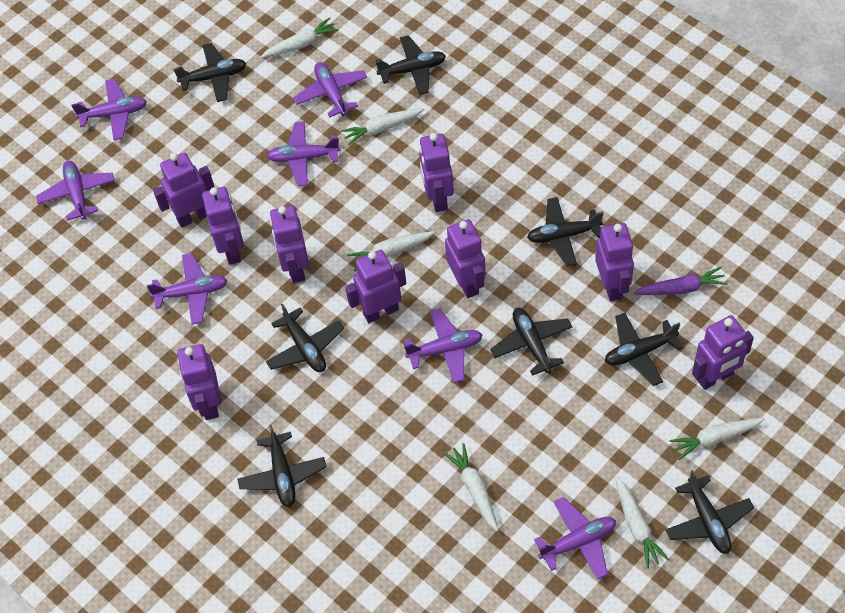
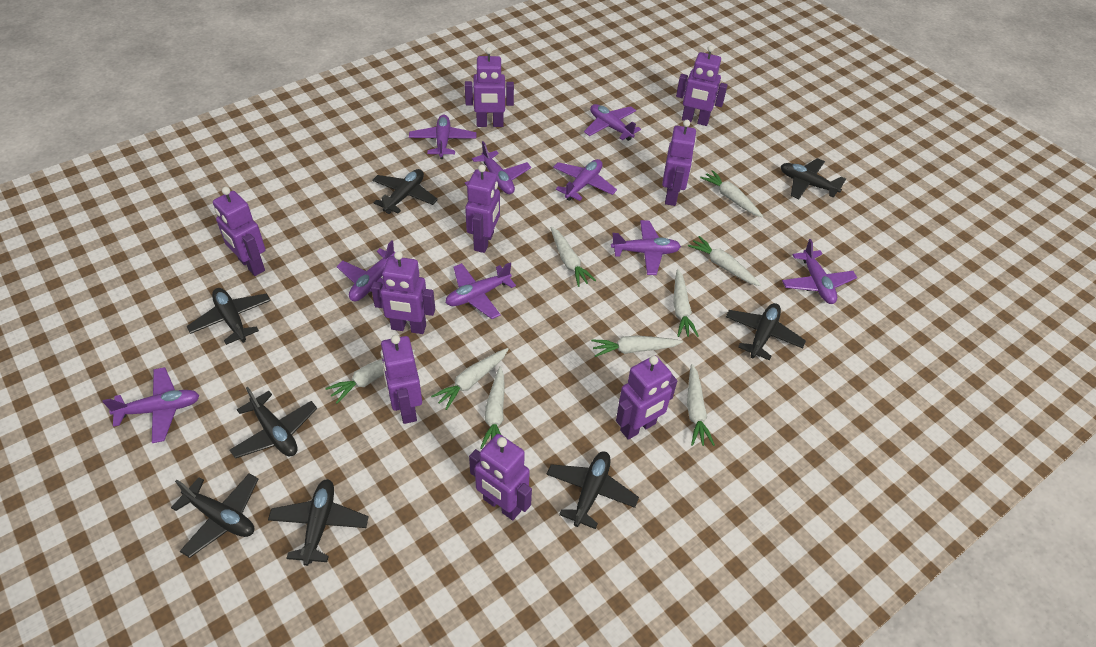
purple carrot: [634,267,728,295] = 1 -> none = 0
purple plane: [36,161,115,221] [71,79,147,140] [147,253,227,325] [267,121,341,186] [293,62,367,117] [404,308,482,383] [534,497,616,580] = 7 -> [102,367,200,443] [337,240,395,301] [409,115,477,159] [446,262,516,319] [465,141,531,194] [553,159,617,201] [584,104,641,141] [611,220,681,275] [782,239,857,304] = 9
white carrot: [260,17,339,58] [341,108,425,146] [347,231,435,271] [444,443,498,531] [615,476,669,569] [670,418,765,460] = 6 -> [326,349,415,404] [431,348,509,410] [480,367,505,449] [551,227,596,287] [591,335,683,357] [673,269,698,337] [687,364,715,446] [688,236,761,286] [700,170,763,217] = 9

